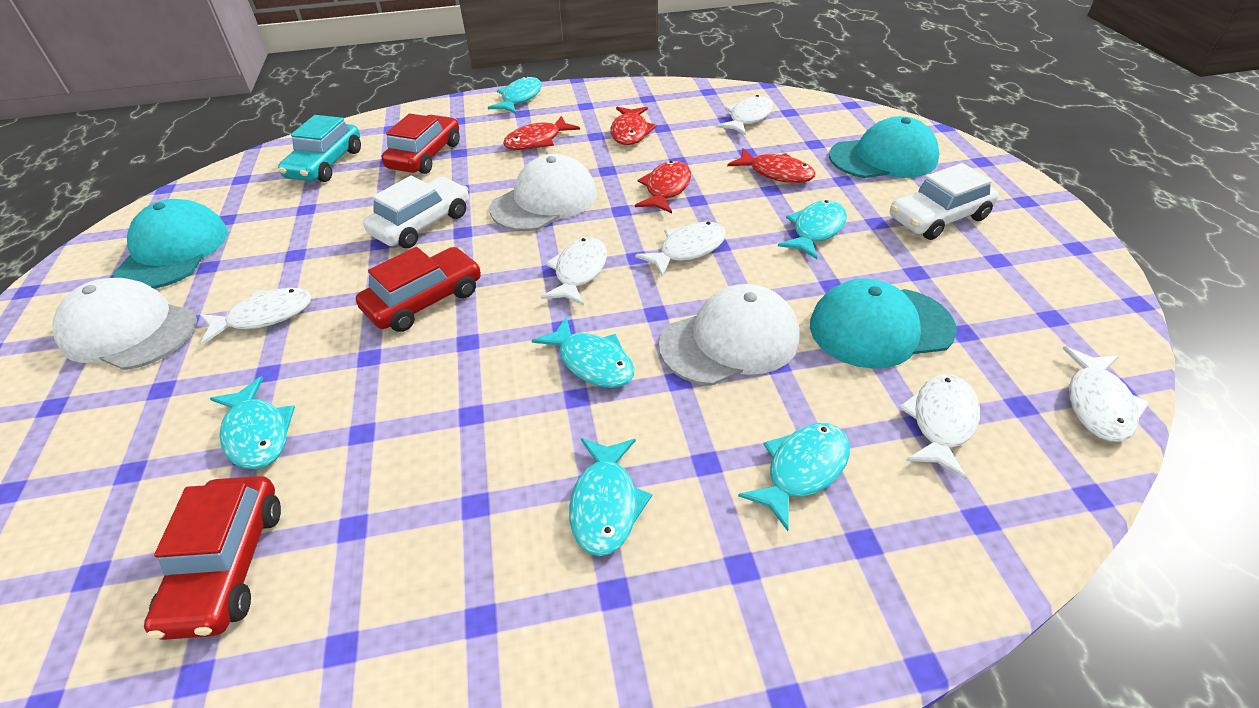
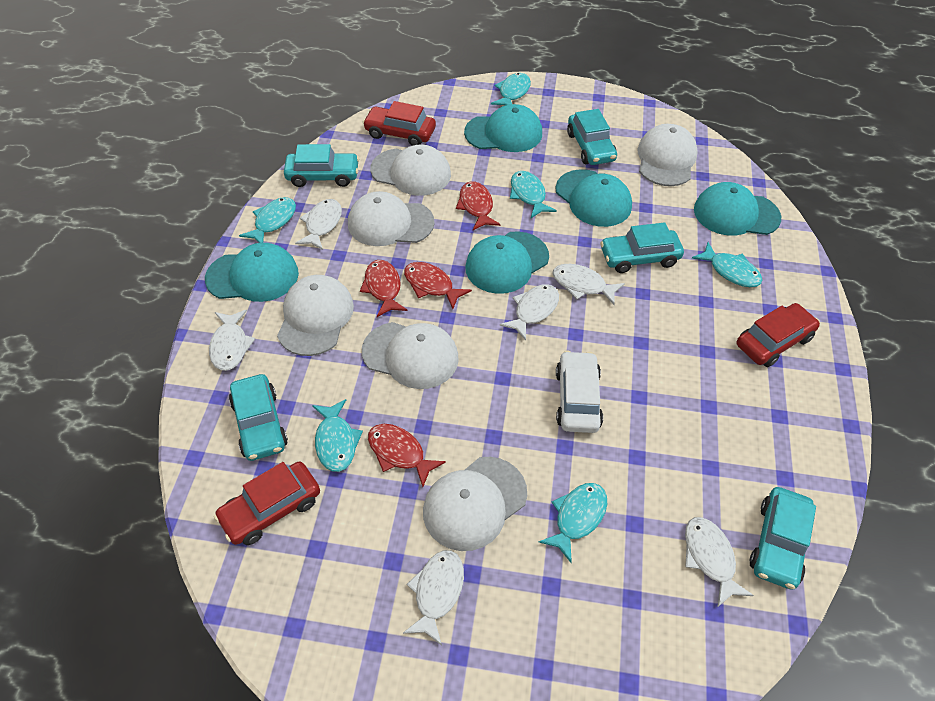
turquoise cap: [113,199,228,289] [810,278,957,369] [829,116,940,178] = 3 -> [205,243,299,302] [464,104,542,152] [465,231,549,294] [555,169,632,227] [694,182,781,236] = 5
turquoise car: [278,115,361,182] = 1 -> [229,374,288,461] [284,144,359,187] [567,109,617,165] [600,222,684,273] [749,487,816,590] = 5
white cap: [53,278,197,370] [490,154,597,231] [659,284,800,386] = 3 -> [277,275,354,356] [348,191,435,246] [362,322,459,389] [370,145,451,196] [423,457,527,551] [638,124,698,186] = 6
white car: [363,176,469,248] [890,163,999,240] = 2 -> [556,351,603,433] = 1

